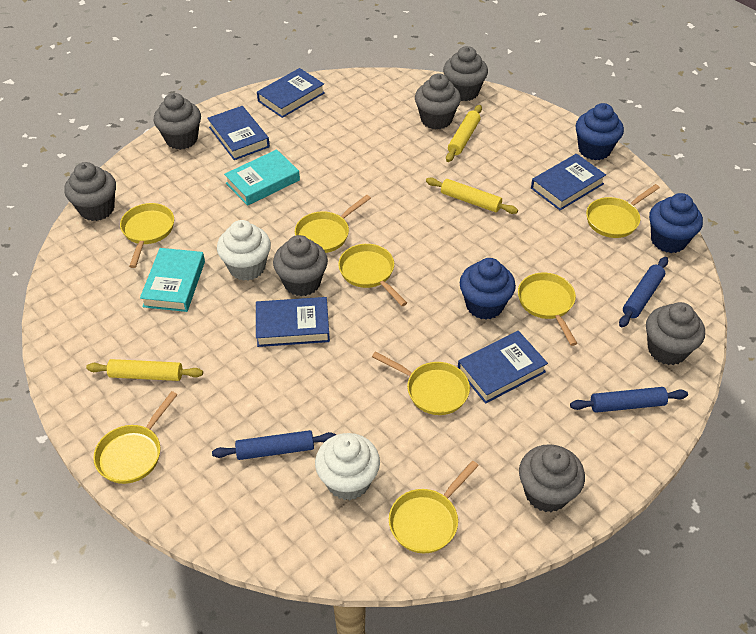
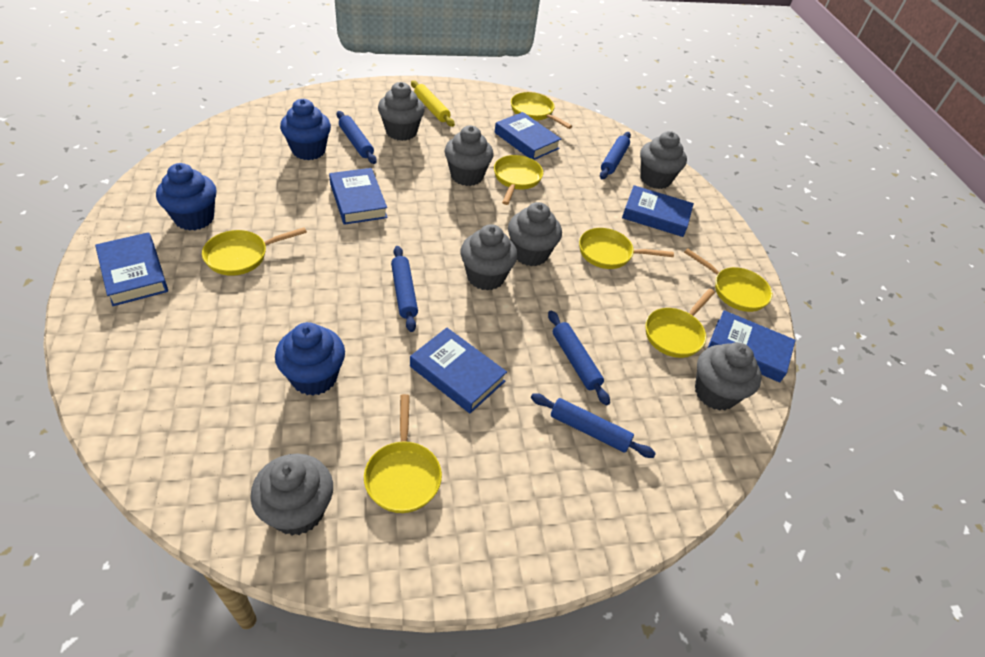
blue book: [207,106,270,160] [256,297,330,347] [257,68,325,118] [458,331,548,404] [531,154,606,210] = 5 -> [95,232,168,306] [329,168,388,225] [410,328,507,413] [495,112,561,160] [622,185,694,237] [708,310,796,382] = 6
blue rolling pin: [212,430,336,460] [570,387,688,413] [619,257,668,327] = 3 -> [337,111,377,164] [391,246,418,332] [531,393,656,458] [548,310,610,405] [600,132,631,179] = 5
turquoise book: [140,248,205,312] [224,149,300,206] = 2 -> none = 0
white cupcake: [217,220,271,281] [315,433,380,500] = 2 -> none = 0
yellow pan: [93,391,177,484] [120,203,174,268] [295,195,371,253] [338,244,407,306] [372,351,470,415] [389,461,479,553] [518,273,578,346] [586,184,660,238] = 8 -> [202,227,307,276] [364,394,442,513] [494,155,543,205] [511,92,572,129] [579,228,674,269] [645,289,715,358] [684,248,772,312] = 7
yellow rolling pin: [86,359,203,381] [426,177,518,214] [446,105,482,162] = 3 -> [411,80,455,127] = 1

